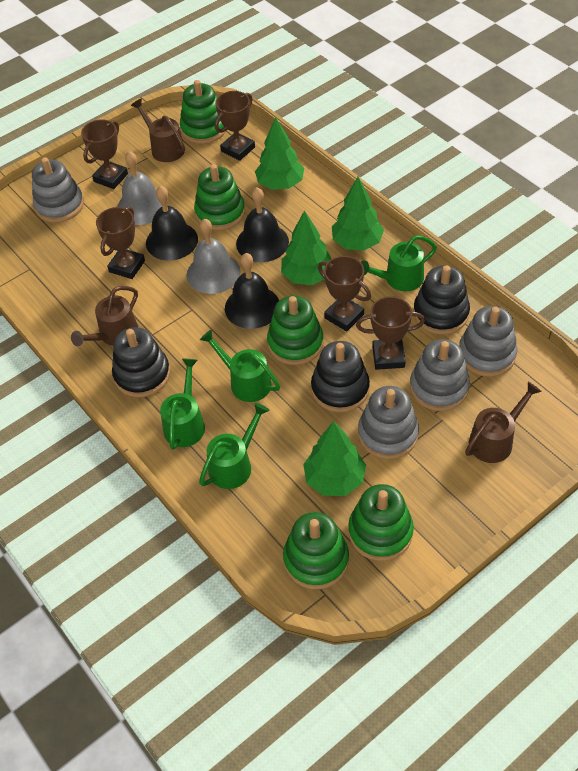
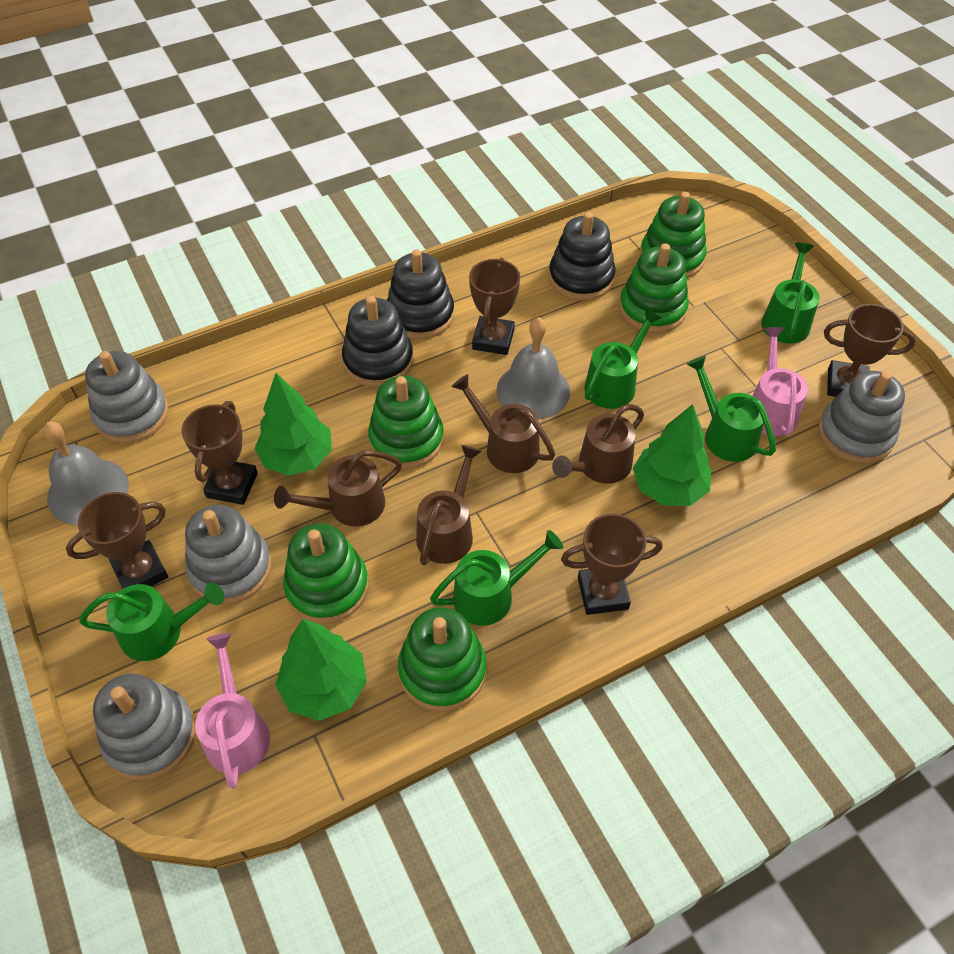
black bell: [146,186,198,261] [225,253,279,329] [236,187,289,262] = 3 -> none = 0
brown watering can: [71,286,138,346] [131,98,185,162] [465,382,542,463] = 3 -> [274,450,402,527] [416,445,482,565] [452,374,555,473] [552,404,644,484] = 4
green tree: [255,117,304,190] [281,210,332,285] [303,421,366,496] [332,177,384,250] = 4 -> [255,373,332,476] [275,619,367,721] [633,404,711,506] = 3
green watering can: [160,359,205,450] [199,403,269,489] [200,329,280,402] [361,235,437,291] = 4 -> [79,583,225,661] [430,530,563,626] [585,309,661,409] [687,356,776,462] [761,243,820,343] = 5
pink watering can: none = 0 -> [195,633,270,789] [752,327,808,436] = 2

